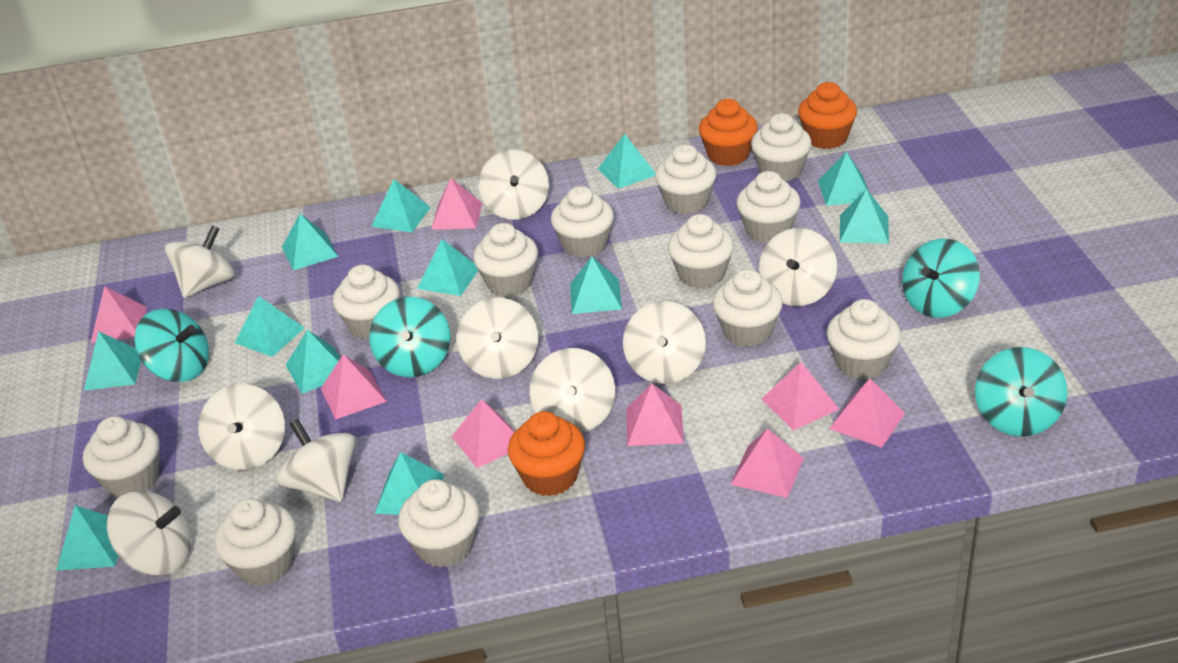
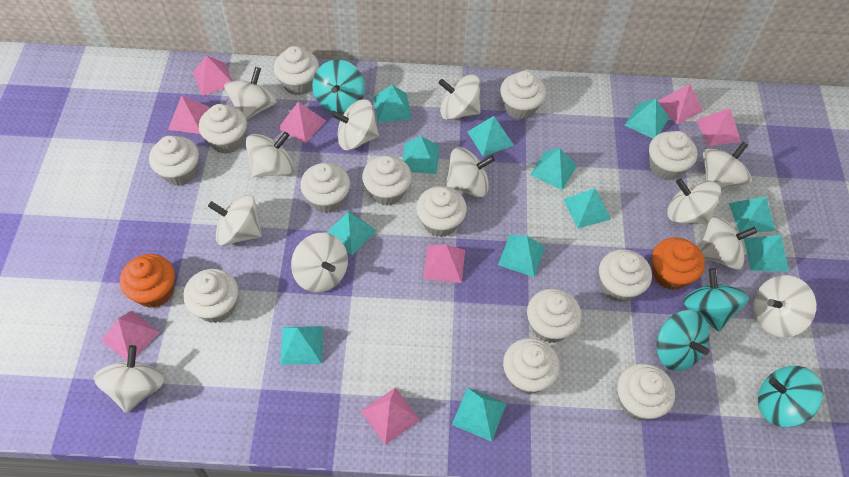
orange cupcake: [508,411,585,496] [699,99,758,166] [798,82,857,149] = 3 -> [120,254,175,308] [652,238,705,290] = 2
white cupcake: [83,416,159,498] [214,498,296,586] [333,265,400,339] [398,479,479,567] [473,223,538,296] [551,186,614,258] [655,144,717,214] [668,214,734,288] [712,269,783,347] [736,171,800,243] [751,113,812,181] [827,299,900,380] = 12 -> [149,136,199,186] [183,269,238,323] [199,104,247,154] [274,46,319,95] [300,163,350,213] [362,155,412,206] [416,186,467,237] [500,71,546,120] [503,338,560,394] [527,289,581,343] [599,249,652,302] [617,364,675,420] [649,131,697,180] = 13
white spinning top: [107,491,191,575] [165,225,235,298] [198,384,285,470] [277,419,356,502] [457,298,538,379] [479,150,549,220] [530,348,615,433] [623,301,706,384] [759,228,837,306] = 9 -> [94,345,165,413] [208,195,262,246] [224,67,277,120] [246,132,294,177] [291,233,348,293] [331,99,379,150] [439,74,481,120] [446,147,495,197] [667,178,721,224] [699,215,757,269] [703,142,752,189] [753,275,816,337] = 12

